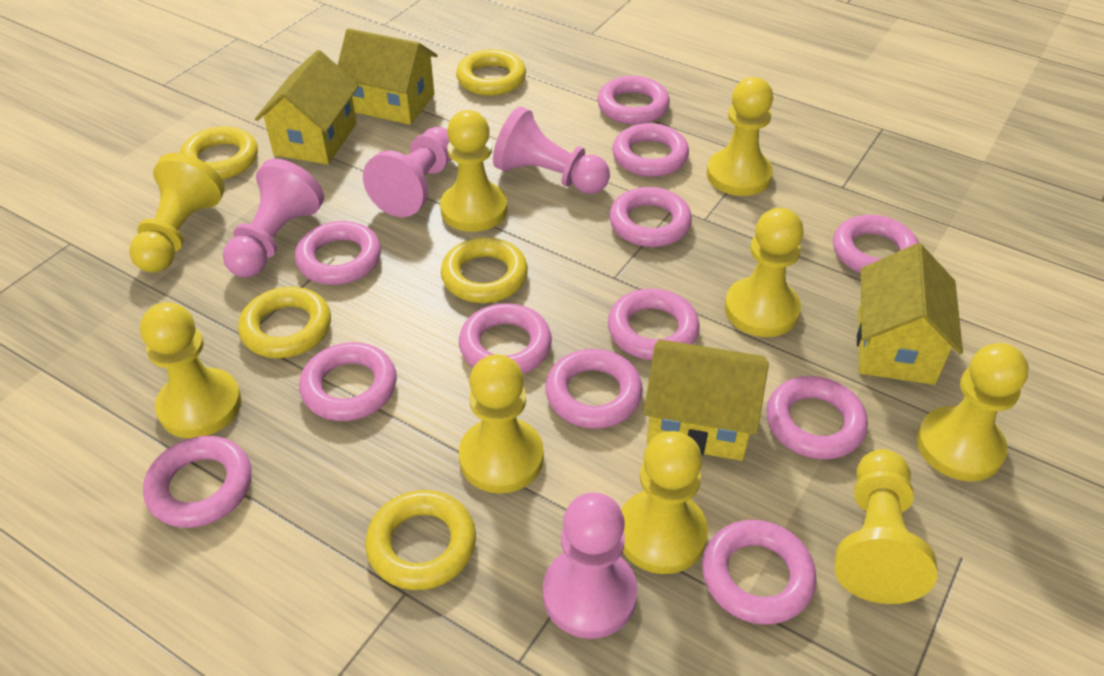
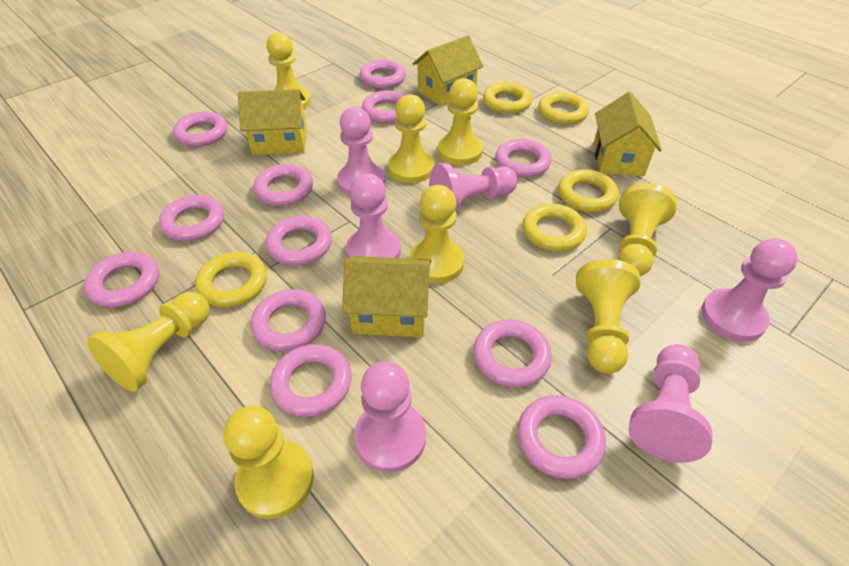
pink pawn: [223,159,324,278] [363,127,452,217] [493,106,610,194] [543,493,638,639] = 4 -> [337,107,385,196] [346,173,401,258] [354,361,426,473] [429,163,517,211] [629,344,713,463] [701,238,798,342] = 6
yellow pawn: [129,153,225,273] [140,302,241,438] [440,110,508,232] [459,354,544,493] [621,431,708,574] [707,77,773,196] [724,208,804,337] [835,449,937,604] [917,343,1029,482] = 9 -> [87,292,210,392] [224,406,314,519] [266,32,311,109] [388,94,435,183] [409,185,465,283] [438,78,483,165] [576,259,640,374] [618,183,677,276] = 8

